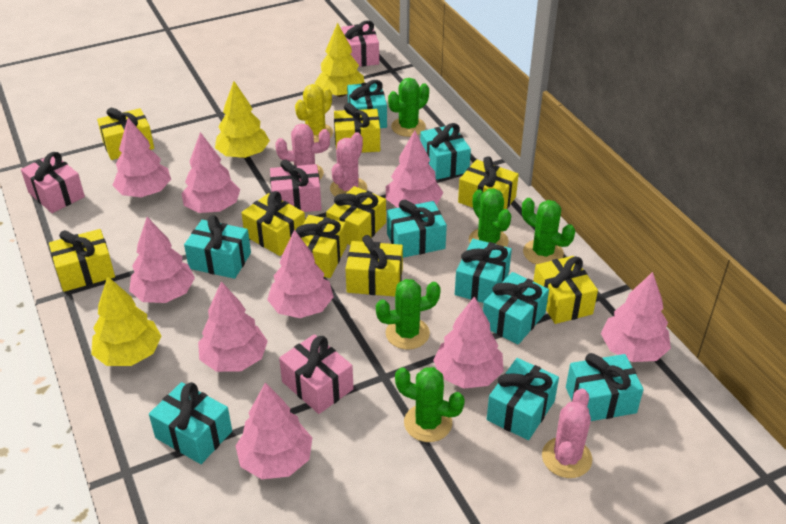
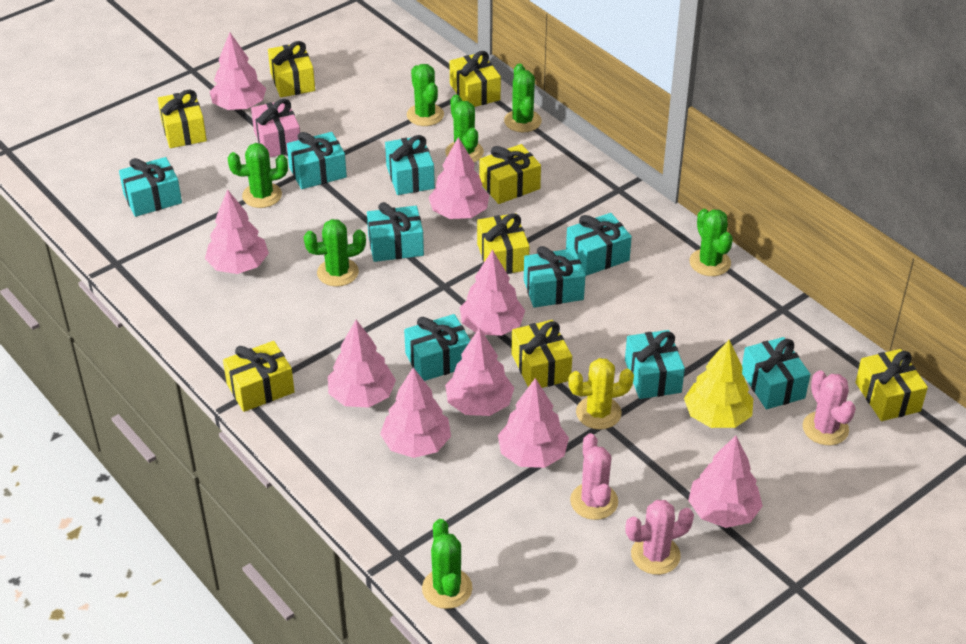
green cactus: [376,279,441,350] [388,78,429,137] [395,367,465,442] [469,189,511,247] [522,198,575,264] = 5 -> [228,143,288,208] [304,219,366,287] [407,64,444,126] [422,519,472,609] [445,95,484,162] [504,63,542,132] [689,209,733,276] = 7
pink gift: [21,152,85,213] [270,160,322,212] [279,334,354,414] [342,21,379,67] = 4 -> [251,99,300,158] = 1
yellow gift: [49,229,115,292] [97,108,154,160] [241,191,305,256] [295,215,347,278] [326,186,386,245] [334,103,380,153] [345,235,403,297] [458,156,519,209] [533,256,598,324] = 9 -> [157,90,207,148] [223,341,295,412] [268,41,315,97] [449,51,501,107] [477,213,530,274] [480,144,541,204] [511,320,572,388] [855,349,928,421] = 8
yellow tree: [91,276,162,366] [215,81,270,158] [315,23,364,97] = 3 -> [684,340,753,428] = 1

